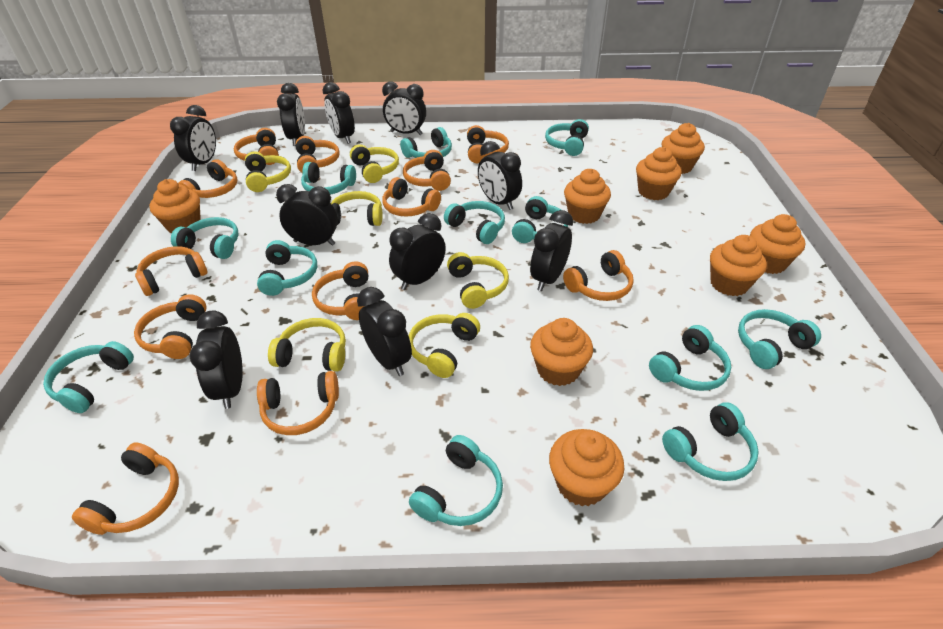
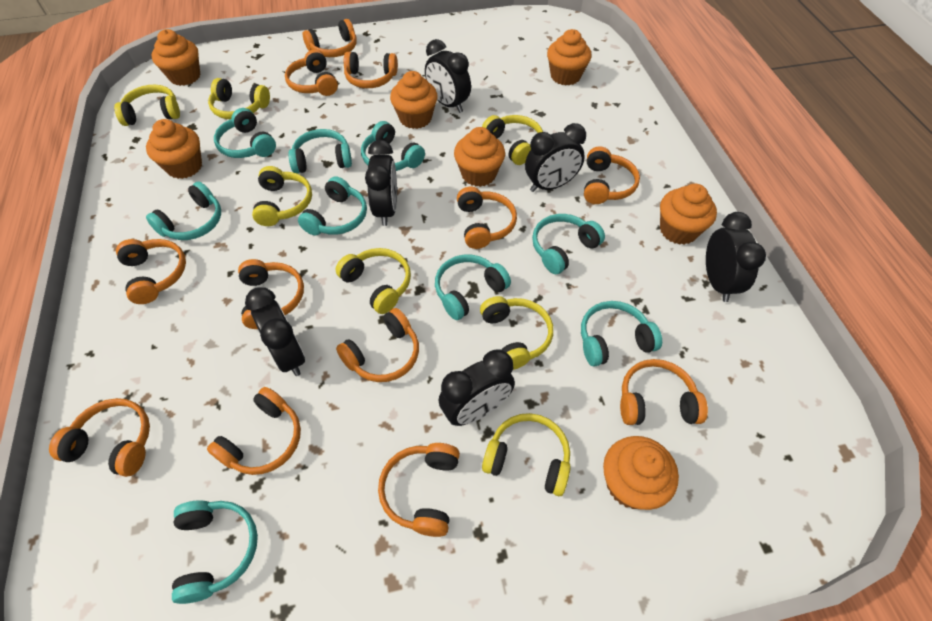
black clock: [170,105,216,171] [189,311,243,409] [276,184,338,246] [277,83,305,146] [322,82,355,144] [357,287,412,376] [382,82,426,135] [389,213,446,290] [478,141,522,210] [530,210,573,291] = 10 -> [245,287,305,376] [365,140,397,226] [425,39,471,113] [439,349,515,426] [525,123,586,192] [706,212,766,302] = 6
orange cupcake: [149,179,201,233] [530,318,593,386] [549,429,624,506] [564,169,611,224] [636,147,681,200] [662,123,705,174] [710,235,767,296] [750,214,805,274] = 8 -> [146,119,202,179] [151,29,200,86] [390,71,438,129] [454,127,505,187] [547,29,592,86] [603,436,679,510] [660,184,717,245] = 7
turquoise headphones: [43,341,134,413] [171,217,239,259] [257,240,317,296] [301,162,356,194] [400,127,452,158] [409,435,503,526] [444,201,505,244] [512,196,568,243] [545,119,589,156] [649,325,731,391] [662,402,759,481] [738,309,821,369] = 12 -> [146,182,221,240] [172,500,258,604] [214,108,276,158] [288,129,352,174] [298,176,367,235] [361,121,425,171] [435,255,511,320] [532,214,605,274] [581,301,662,367] = 9
yellow headphones: [245,151,291,192] [268,318,346,372] [331,191,383,226] [350,144,399,183] [409,313,480,378] [447,252,509,309] = 6 -> [114,85,180,126] [208,78,270,119] [252,166,312,226] [335,248,411,314] [480,296,553,370] [482,115,543,165] [482,413,571,496] = 7

